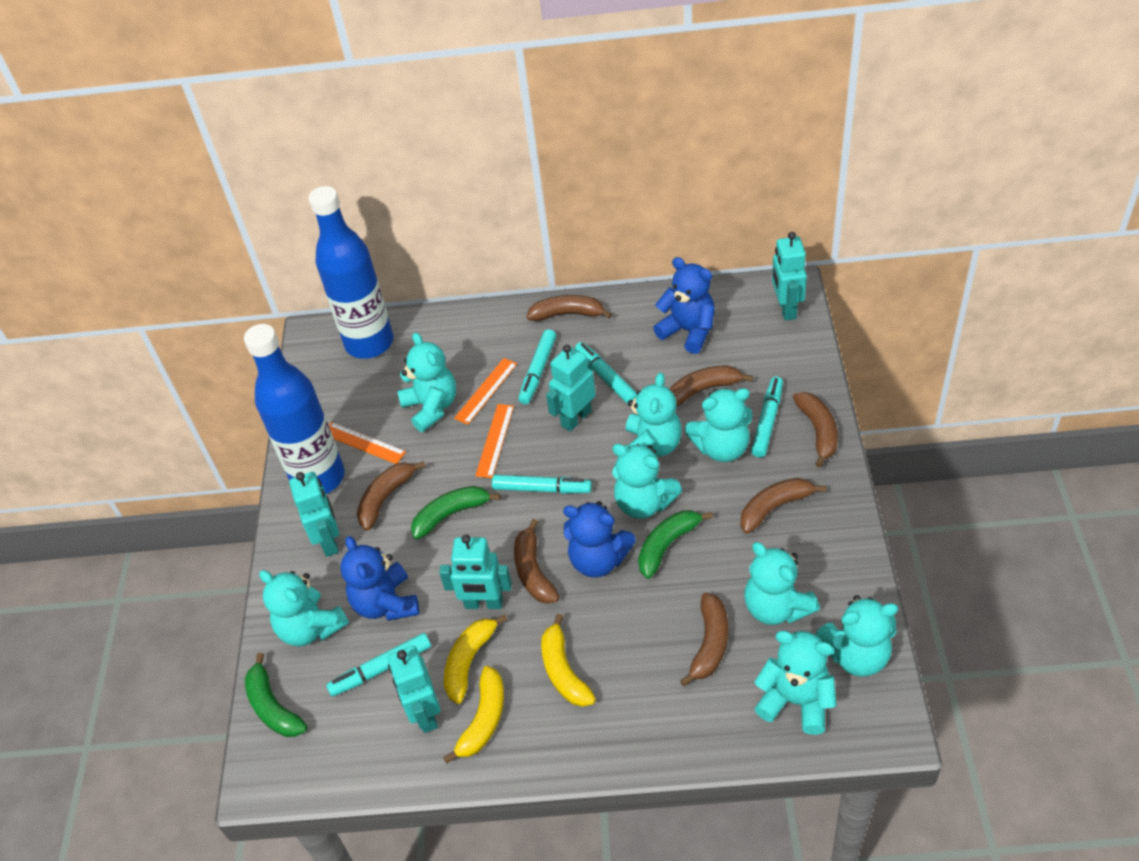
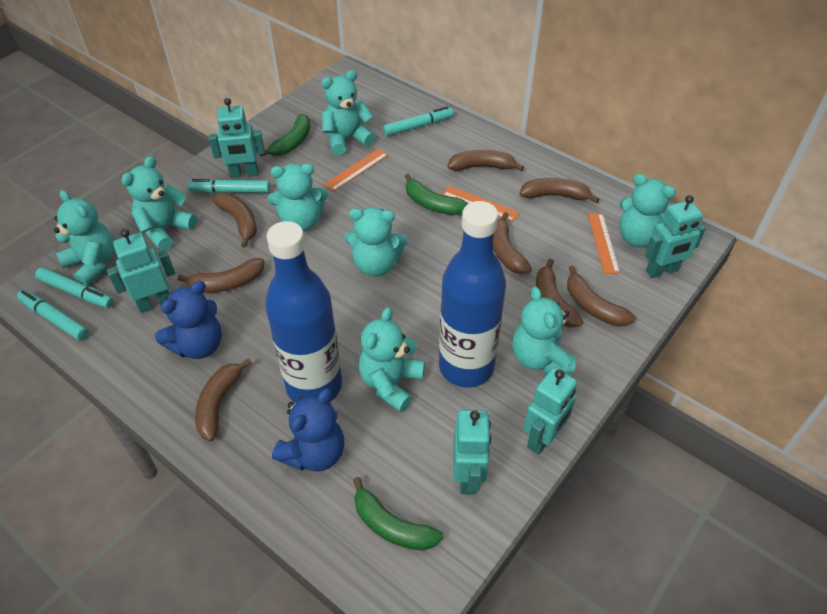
blue teddy bear: [340,536,419,621] [563,501,636,578] [653,257,715,354] = 3 -> [155,281,222,359] [272,389,344,472] = 2
brown banana: [357,461,426,531] [514,519,559,604] [526,295,612,321] [669,365,753,406] [680,593,728,686] [740,478,826,534] [793,392,838,468] = 7 -> [178,258,264,293] [195,358,252,441] [212,194,257,248] [448,150,524,171] [493,212,532,274] [519,178,599,203] [536,259,583,328] [567,266,635,327] = 8
turquoise marker: [326,633,431,696] [492,475,592,494] [518,329,556,404] [575,342,637,404] [751,377,783,458] = 5 -> [17,290,89,341] [35,267,114,308] [188,179,270,193] [383,106,453,136] = 4
yellow banana: [443,666,504,763] [444,614,507,704] [541,614,596,707] = 3 -> none = 0

